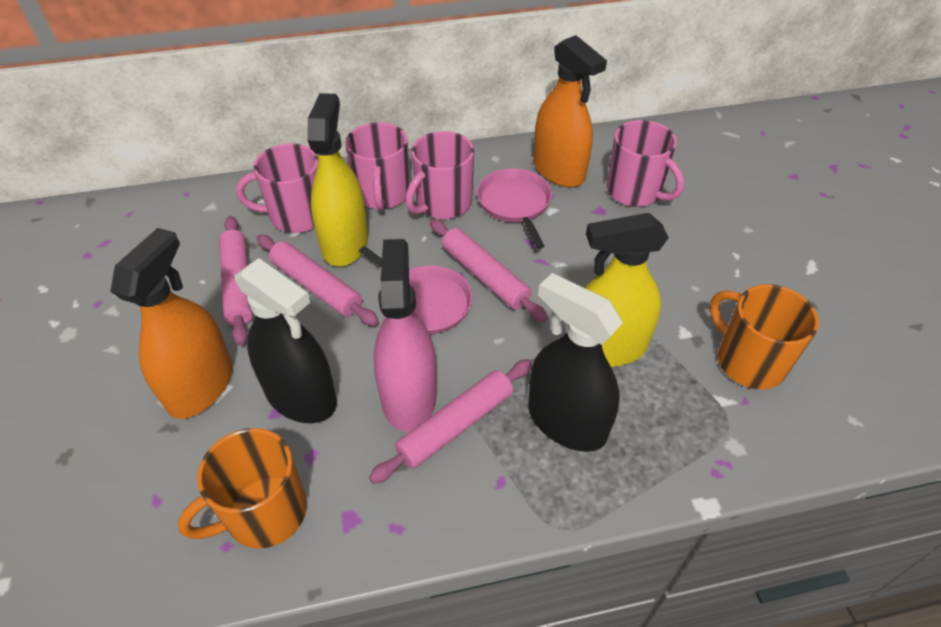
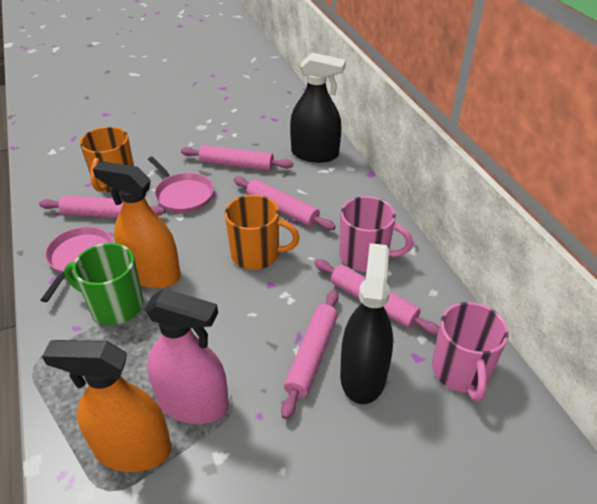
green mug: none = 0 -> [64,243,144,325] = 1
pink mug: [236,143,318,233] [345,122,410,211] [405,131,474,219] [607,120,684,207] = 4 -> [340,196,413,272] [432,302,509,402] = 2
pink rolling pin: [219,216,253,346] [256,235,378,326] [369,359,533,484] [430,219,548,322] = 4 -> [39,196,165,218] [181,145,293,171] [234,177,336,230] [281,290,339,419] [314,259,439,336] = 5
yellow spray bottle: [307,93,368,267] [585,213,669,367] = 2 -> none = 0

